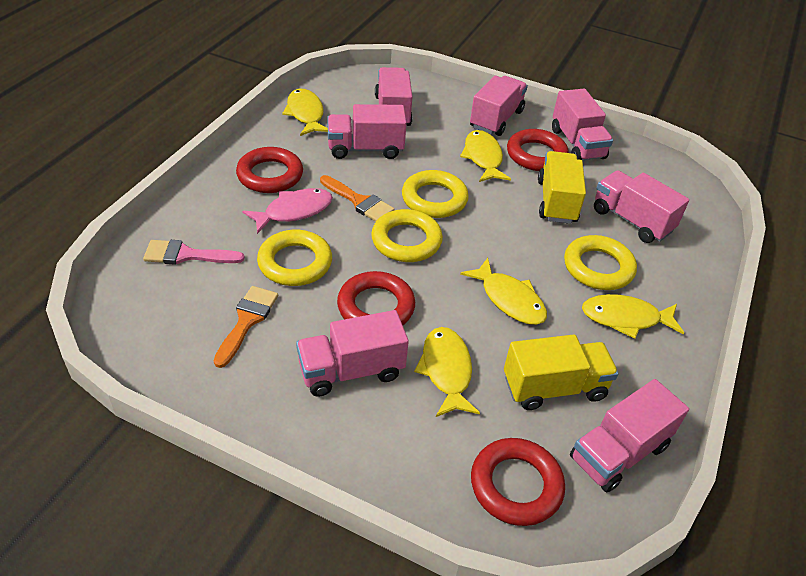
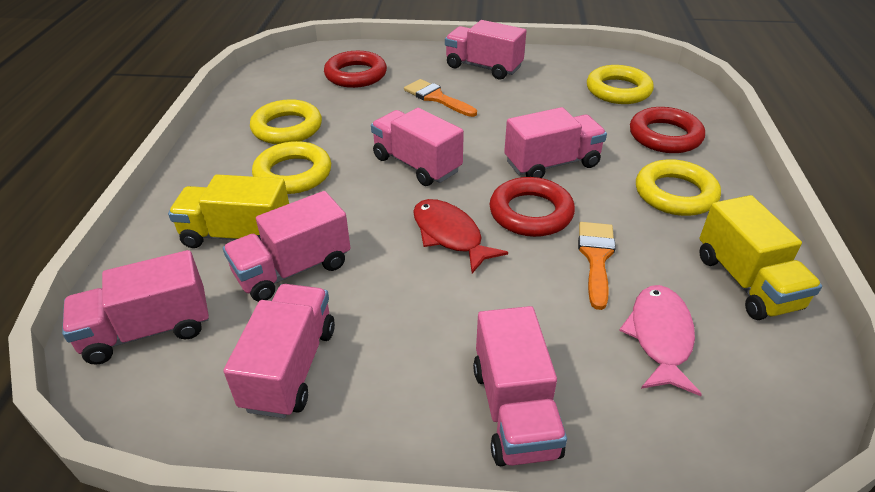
pink brush: [143,240,245,265] = 1 -> none = 0
red fish: none = 0 -> [413,199,508,273] = 1
red ring: [236,147,303,193] [337,271,415,325] [471,438,565,526] [507,129,569,171] = 4 -> [324,51,387,88] [489,177,575,237] [630,107,705,153] = 3
yellow fish: [282,89,328,136] [414,327,480,417] [460,130,511,182] [460,258,547,325] [582,294,684,339] = 5 -> none = 0

